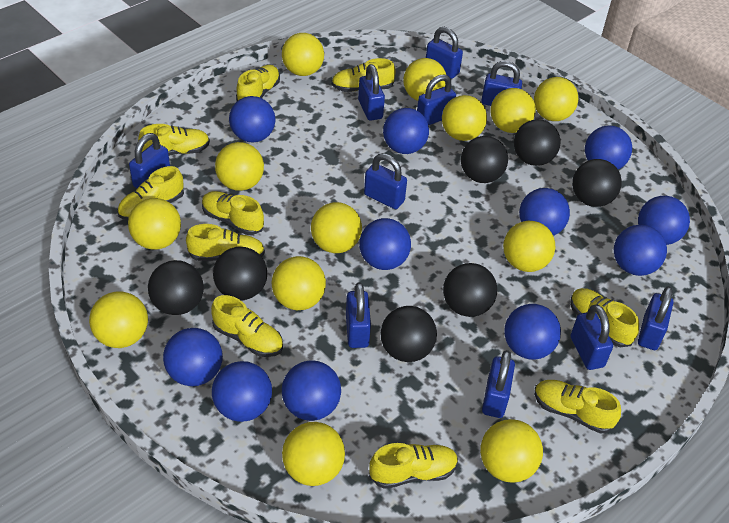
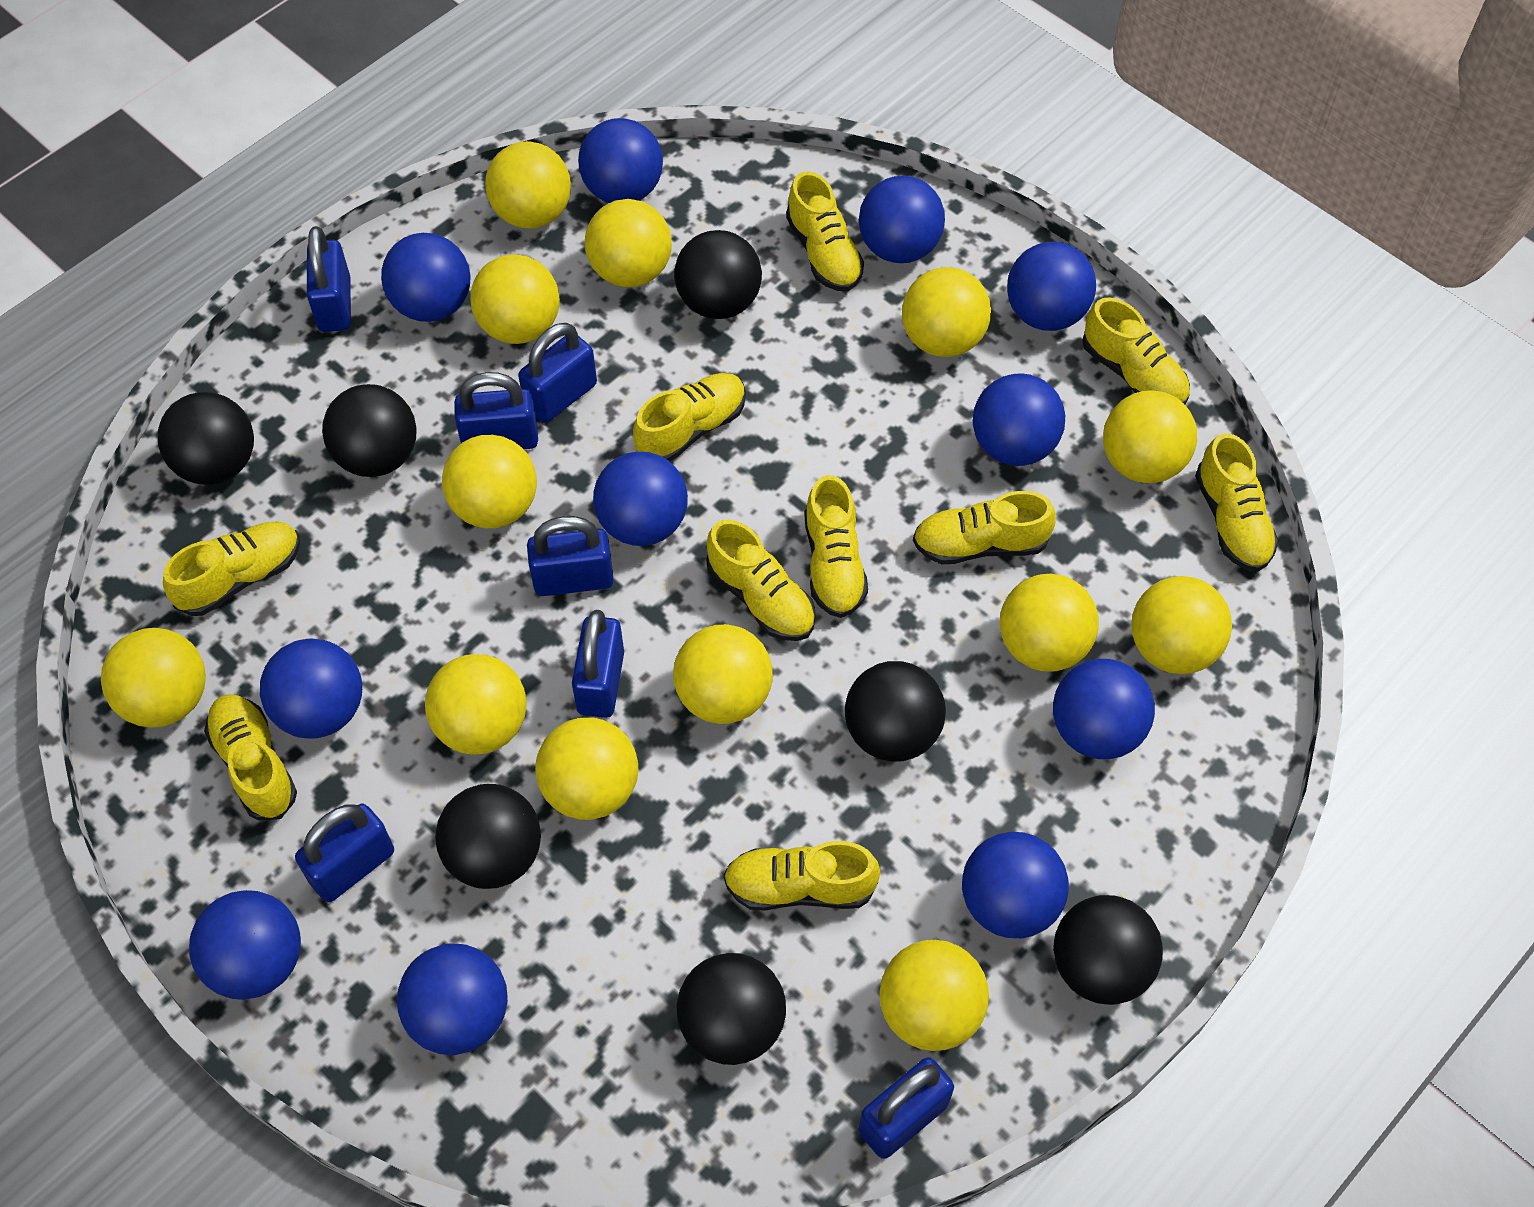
blue padlock: [129,133,170,188] [346,282,371,348] [358,64,385,121] [364,153,407,209] [417,74,456,125] [426,27,463,79] [481,61,522,106] [482,350,515,418] [570,304,613,370] [638,286,673,350] = 10 -> [295,804,394,902] [307,226,351,332] [454,372,538,449] [518,323,597,423] [527,516,614,596] [572,610,624,718] [859,1057,954,1159] = 7

